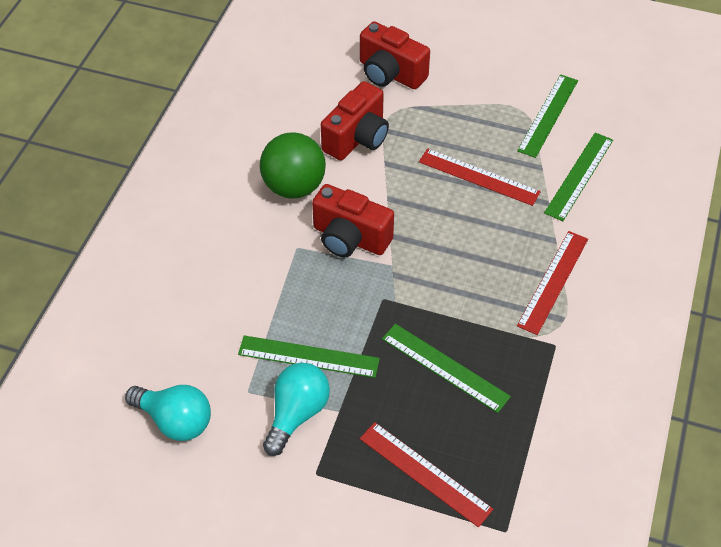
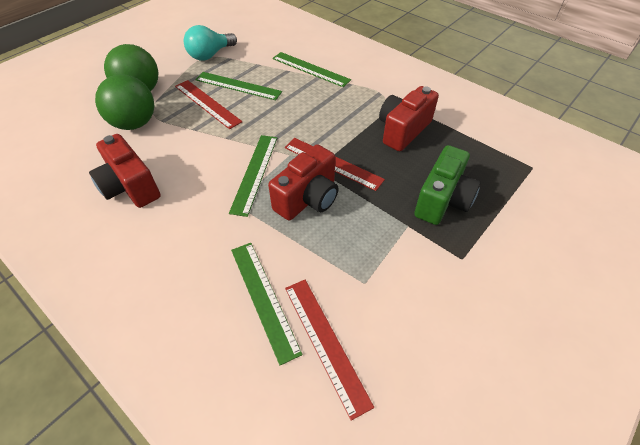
green ball: [260,132,326,199] = 1 -> [95,74,154,130] [104,44,158,91] = 2
green camera: none = 0 -> [414,145,481,225] = 1
turquoise light bulb: [125,385,211,441] [263,363,330,456] = 2 -> [184,25,237,61] = 1

